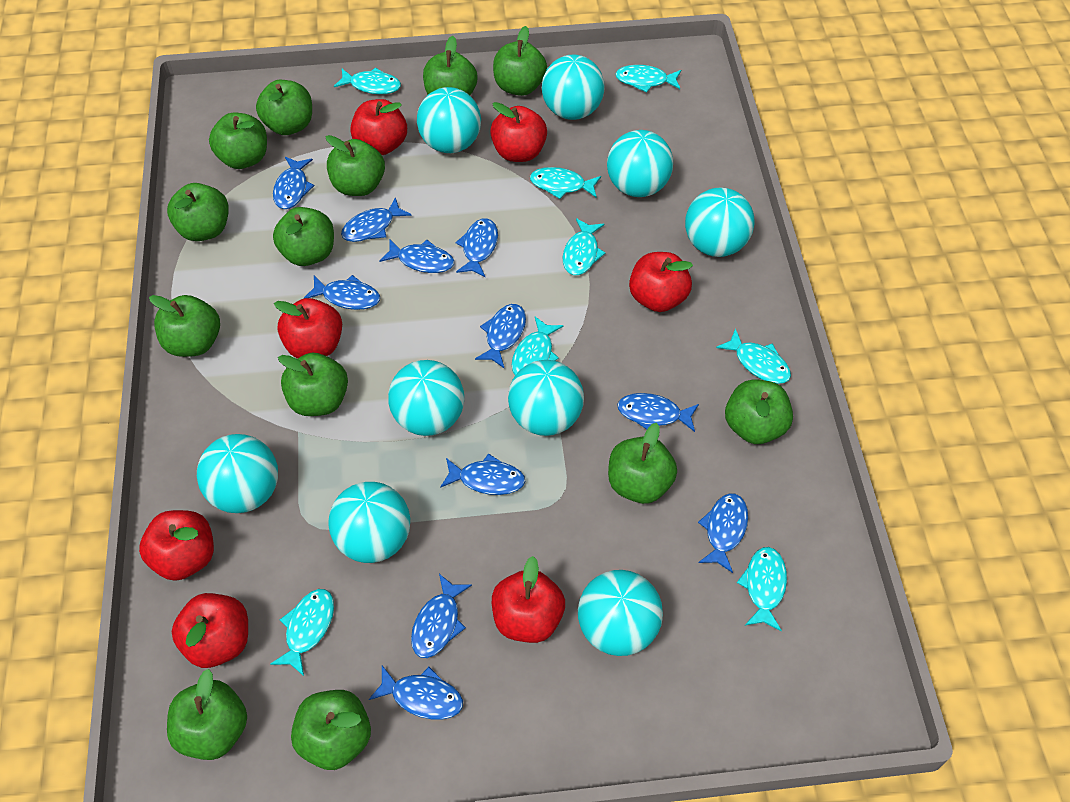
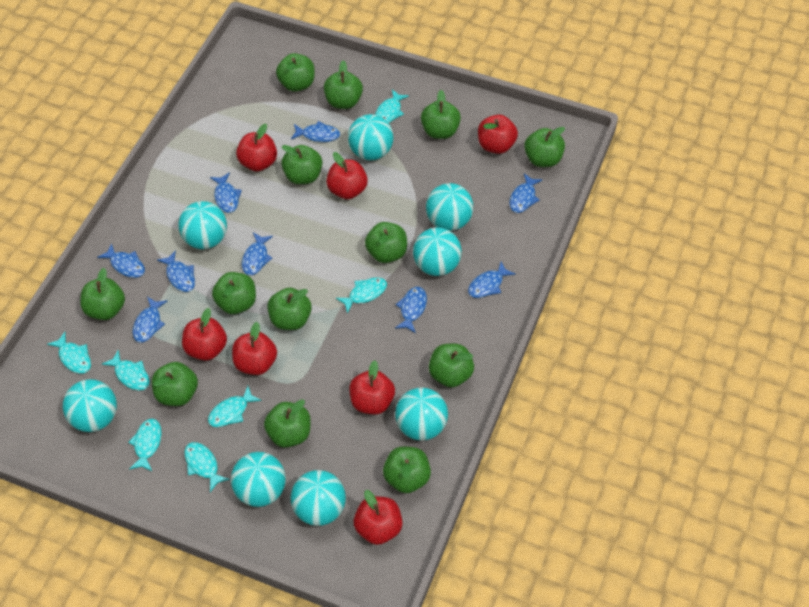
blue fish: [273,157,315,209] [304,275,380,310] [341,197,412,242] [369,665,463,720] [380,239,454,273] [411,574,472,658] [440,453,525,495] [456,218,498,277] [475,304,526,368] [617,393,699,432] [698,493,748,573] = 11 -> [97,243,145,278] [133,297,167,343] [157,250,195,292] [210,173,242,213] [242,233,273,275] [291,121,340,142] [395,287,427,333] [468,262,516,298] [509,173,542,213] = 9
turquoise ball: [197,434,278,513] [329,482,410,563] [388,360,464,436] [417,87,481,153] [508,360,584,436] [542,54,604,120] [578,570,663,656] [607,130,673,197] [685,188,755,257] = 9 -> [63,379,117,432] [179,201,227,249] [231,452,286,507] [291,470,346,526] [348,114,393,160] [395,388,448,441] [413,227,462,276] [426,183,473,231] = 8
turquoise fish: [270,589,334,676] [334,67,401,94] [512,317,563,375] [530,167,601,199] [563,218,606,275] [615,65,681,93] [716,328,791,384] [737,547,787,631] = 8 -> [47,332,91,374] [102,350,150,391] [128,419,162,471] [184,442,230,492] [208,386,262,427] [336,277,387,313] [375,89,409,123] = 7

